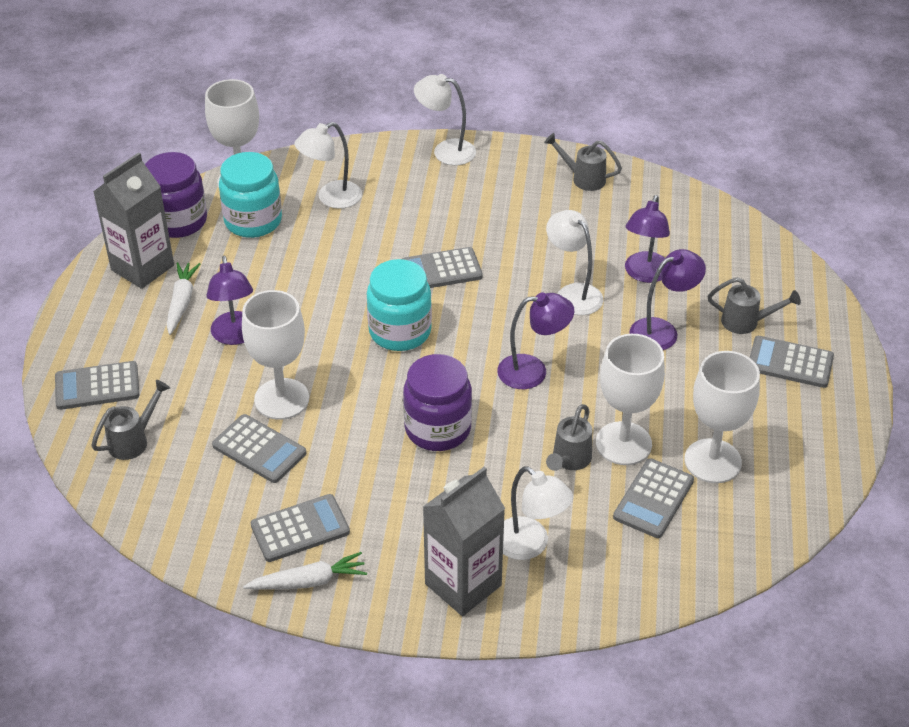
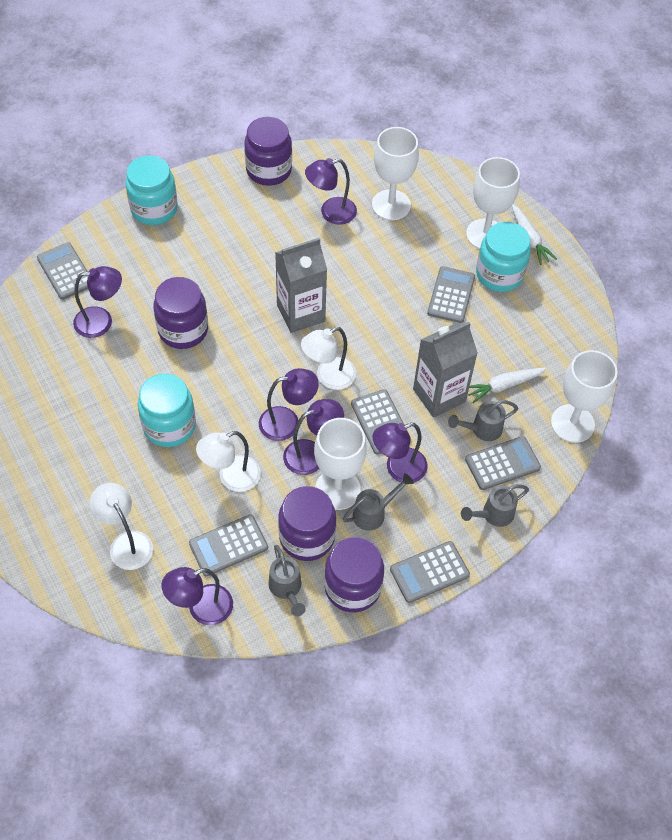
purple jar: [145,152,207,238] [403,354,472,451] = 2 -> [153,277,208,349] [244,117,292,186] [278,486,336,561] [324,537,384,612] = 4
purple lamp: [206,256,253,345] [497,292,574,389] [625,195,670,283] [629,249,706,350] = 4 -> [73,266,122,338] [161,567,233,625] [259,368,319,441] [283,399,344,475] [305,158,357,225] [372,423,428,482] = 6
turquoise jar: [219,152,282,238] [367,259,432,351] = 2 -> [126,155,178,225] [138,373,196,447] [476,222,531,292] = 3
white lamp: [294,122,362,209] [414,74,476,165] [503,466,573,560] [546,210,603,315] = 4 -> [89,483,153,570] [196,431,261,492] [301,327,356,390] = 3

